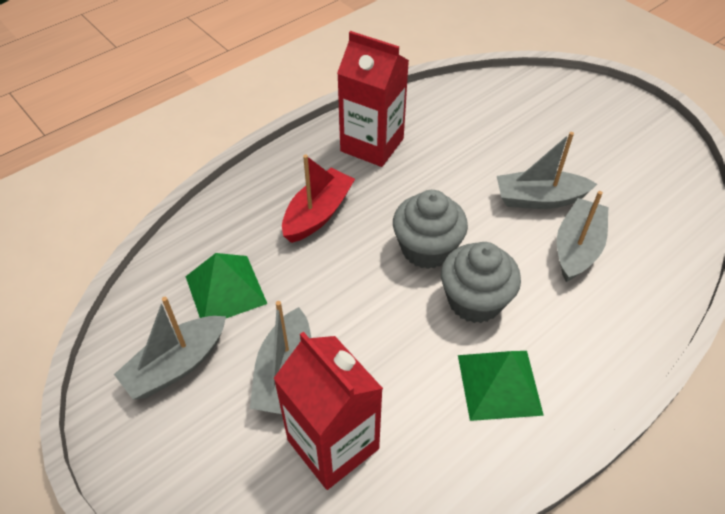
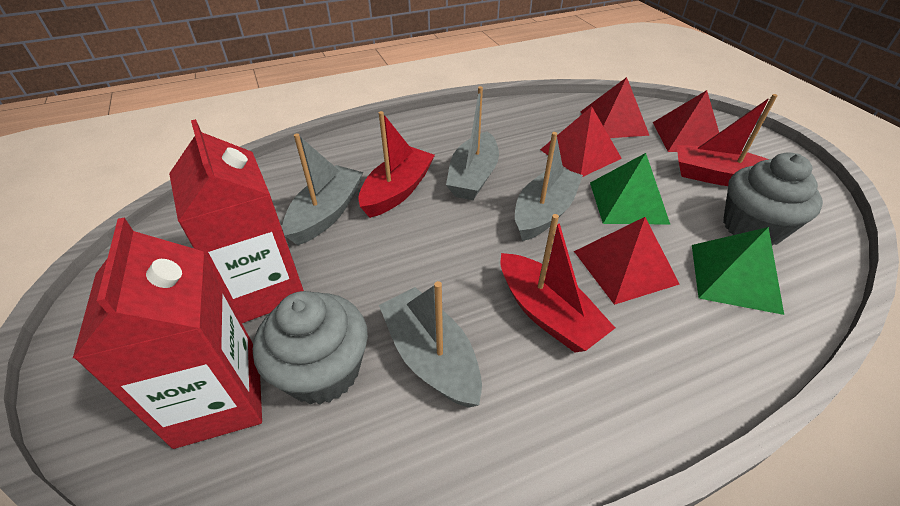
red boat: [282,155,355,243] = 1 -> [358,111,435,218] [501,214,615,352] [677,94,778,186] = 3
red pyramid: none = 0 -> [540,106,622,177] [574,217,680,305] [580,77,650,138] [653,90,719,152] = 4

